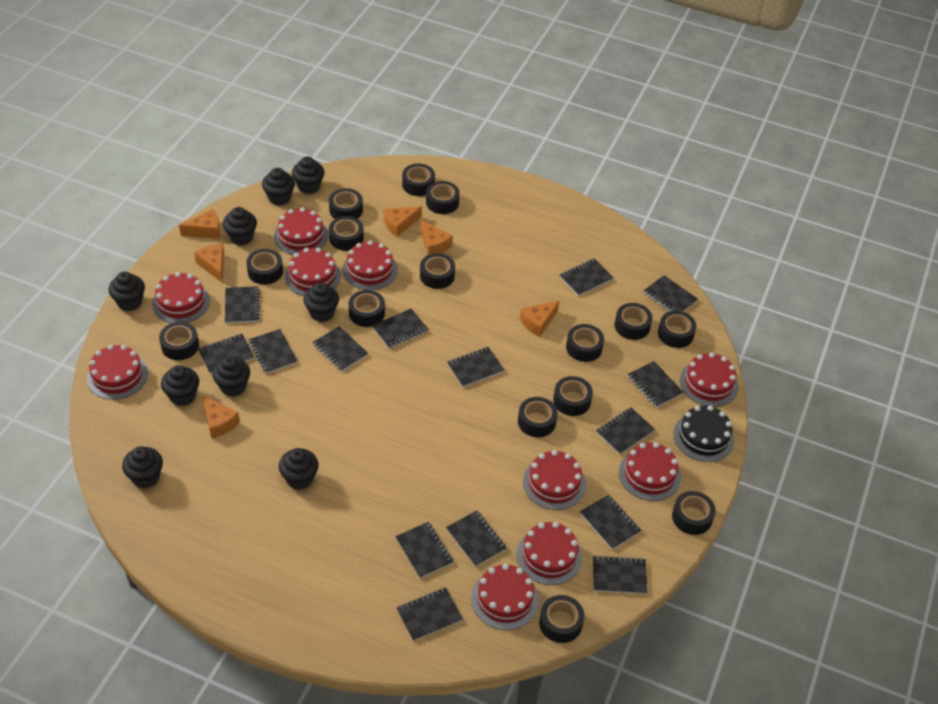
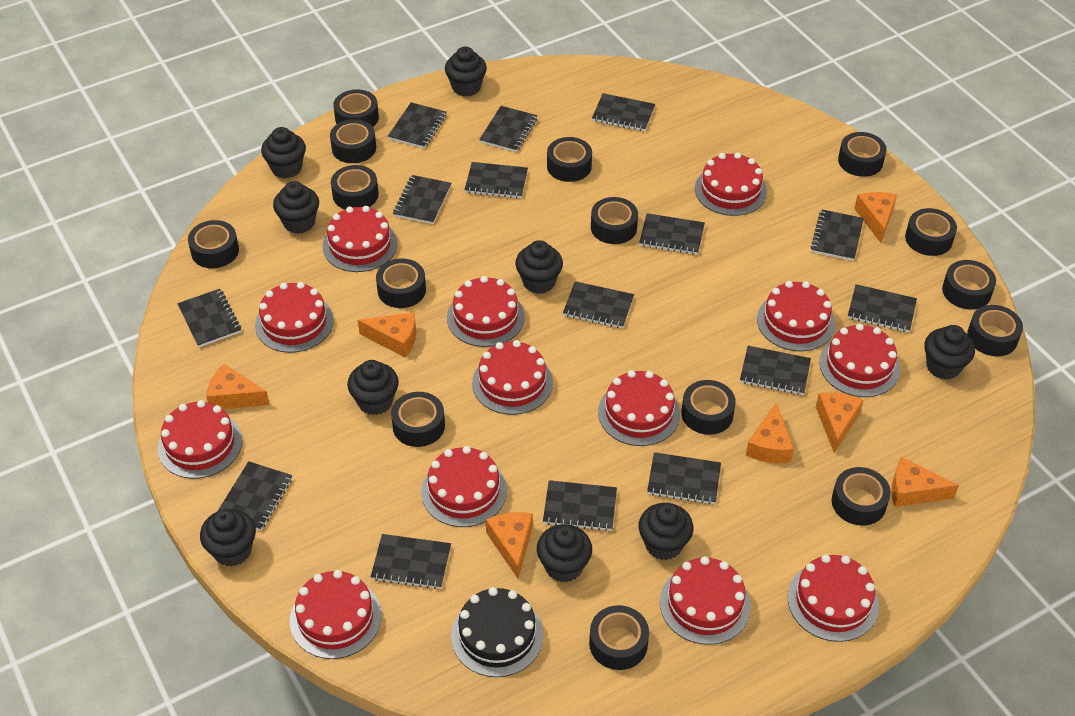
orange cheese: [179,209,220,239] [194,244,224,282] [202,395,240,439] [383,206,422,237] [420,220,453,255] [520,301,559,337] = 6 -> [206,364,270,409] [358,312,416,357] [486,512,533,578] [746,403,794,463] [816,392,864,453] [854,192,897,243] [891,457,959,507] = 7
red cake: [87,345,148,400] [152,272,210,323] [274,207,328,255] [285,248,341,296] [342,240,398,290] [471,564,539,630] [517,522,582,585] [523,450,586,510] [619,442,681,501] [680,352,738,407] = 10 -> [158,400,242,479] [255,282,334,353] [290,570,382,659] [323,206,397,272] [421,446,507,527] [447,276,525,347] [472,340,553,415] [598,370,680,446] [660,556,751,645] [695,152,767,216] [757,281,835,351] [788,554,879,642] [819,323,900,397] = 13

